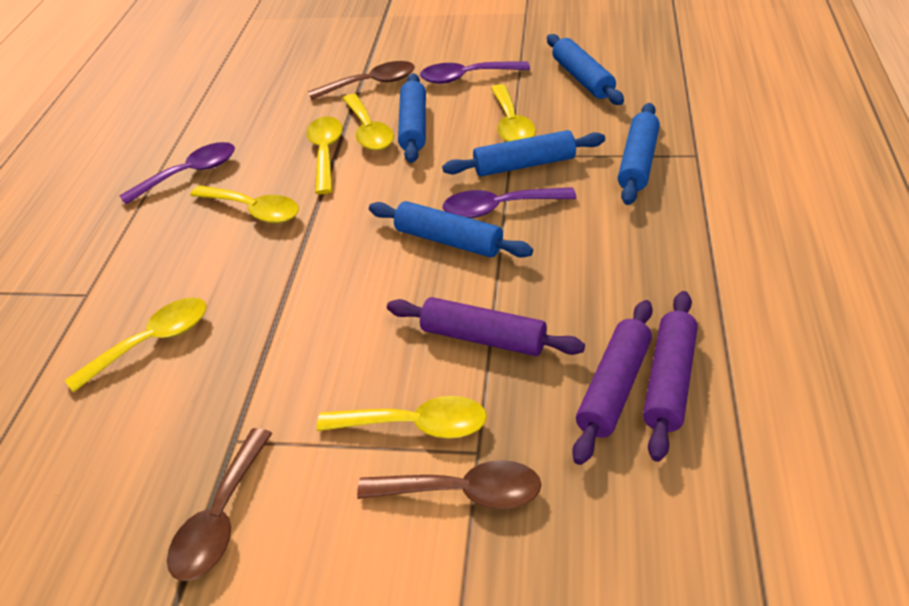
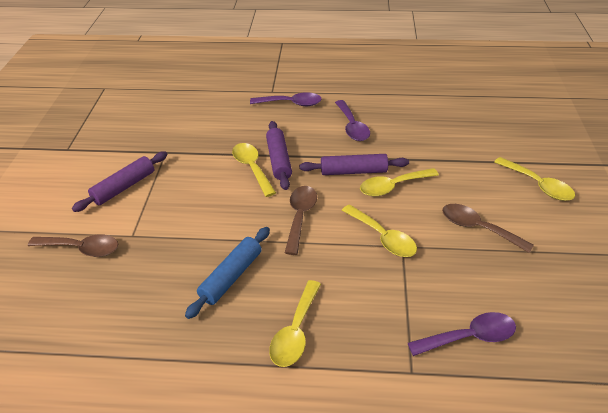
blue rolling pin: [369,201,533,258] [398,73,426,163] [442,130,605,177] [547,34,624,105] [618,103,660,205] = 5 -> [185,227,270,319] = 1
yellow spoon: [64,298,207,392] [190,185,299,223] [306,117,343,194] [317,396,487,438] [343,94,394,151] [491,84,536,142] = 6 -> [232,143,276,197] [269,280,321,367] [342,204,417,257] [360,168,439,196] [494,157,575,201] = 5

